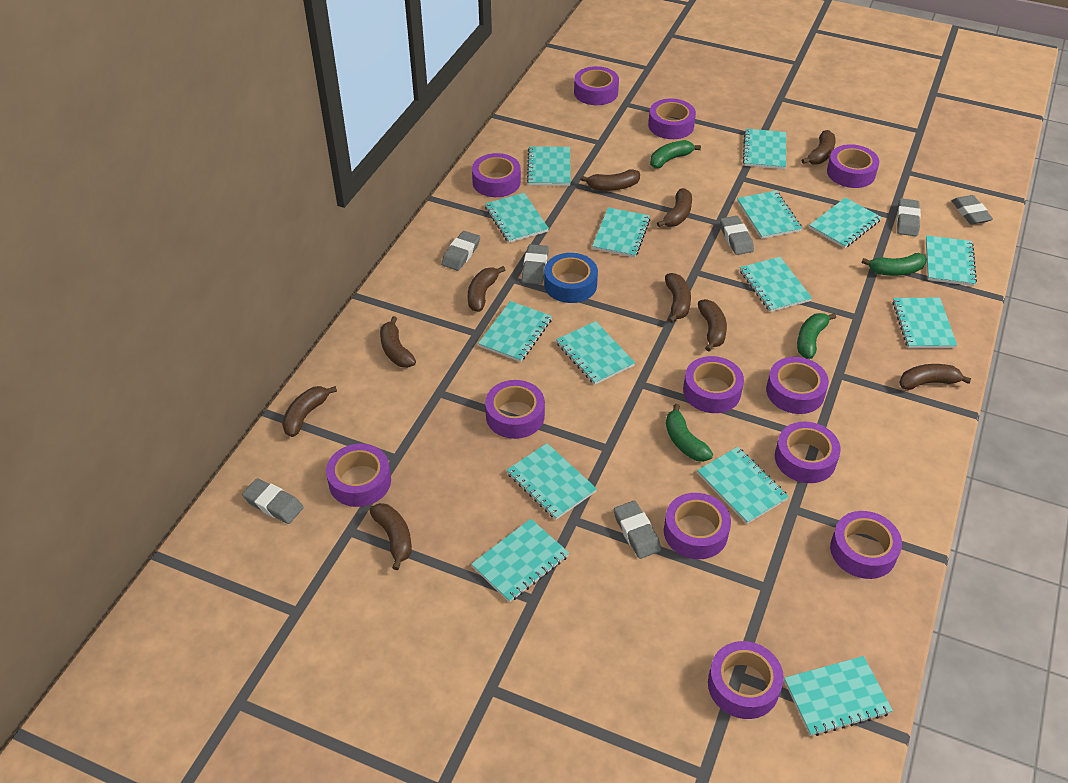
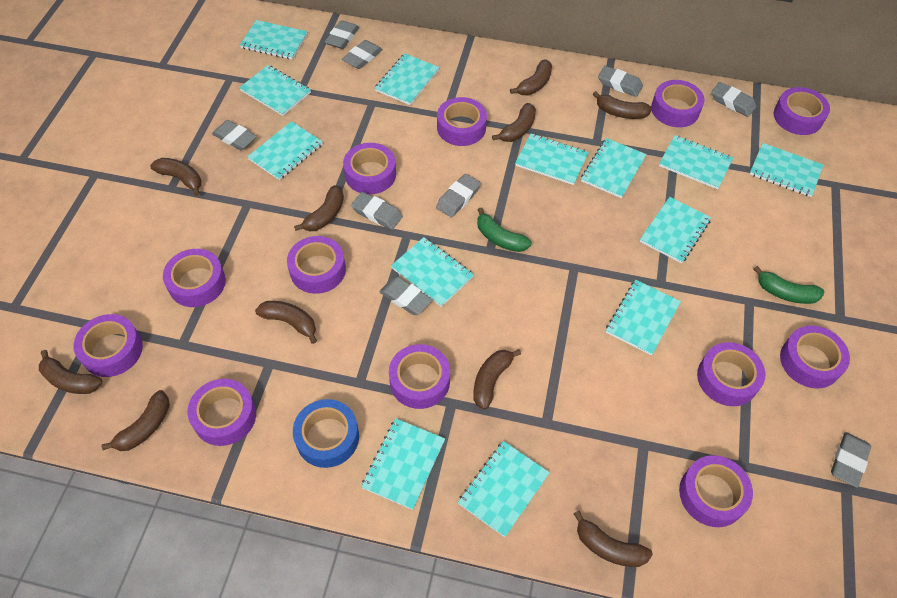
green banana: [650,140,701,168] [666,404,713,462] [797,313,836,359] [862,253,927,276] = 4 -> [477,207,531,252] [753,266,825,304] = 2
grey eraser: [242,478,304,524] [441,231,480,271] [522,244,549,285] [614,501,661,559] [720,216,754,255] [897,198,921,236] [951,195,993,224] = 7 -> [212,120,257,150] [325,20,359,49] [342,40,383,69] [351,192,403,230] [379,277,432,315] [436,174,481,217] [598,66,643,97] [711,82,756,117] [831,432,871,488] = 9
turquoise notebook: [471,519,569,603] [478,301,552,362] [485,193,549,243] [507,443,597,520] [527,146,571,186] [556,321,635,385] [592,207,650,257] [697,447,789,524] [737,191,802,239] [740,257,812,312] [743,129,786,169] [784,656,893,736] [809,197,882,248] [892,298,957,348] [926,235,977,286] = 15 -> [239,65,311,116] [240,20,308,60] [247,121,323,180] [361,418,445,510] [375,53,439,105] [391,237,474,307] [458,441,550,537] [515,134,589,185] [581,138,647,198] [606,280,681,355] [640,197,711,263] [659,135,733,189] [750,143,823,197] = 13

